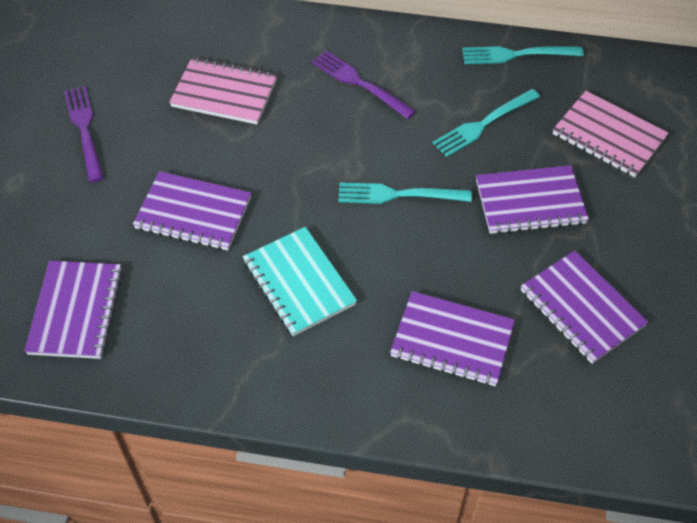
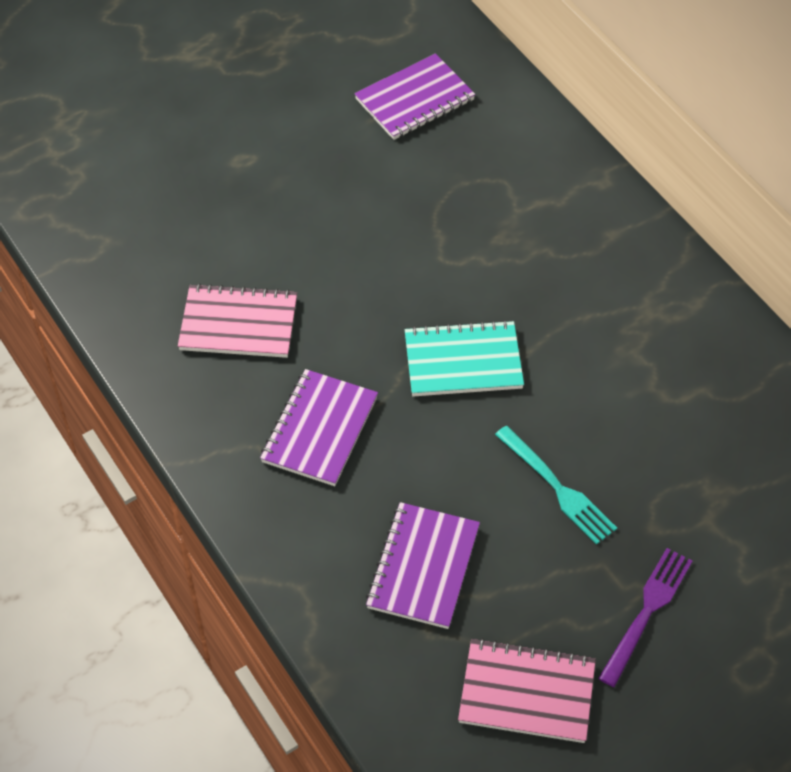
purple fork: [64,86,104,182] [312,50,416,119] = 2 -> [598,548,693,687] = 1
purple notebook: [24,261,123,359] [133,171,251,250] [390,291,515,386] [476,165,589,235] [521,251,649,364] = 5 -> [260,369,378,486] [355,53,475,140] [366,502,480,629] = 3
turquoise fork: [338,182,472,204] [433,89,540,157] [462,46,584,64] = 3 -> [495,426,617,545] = 1

